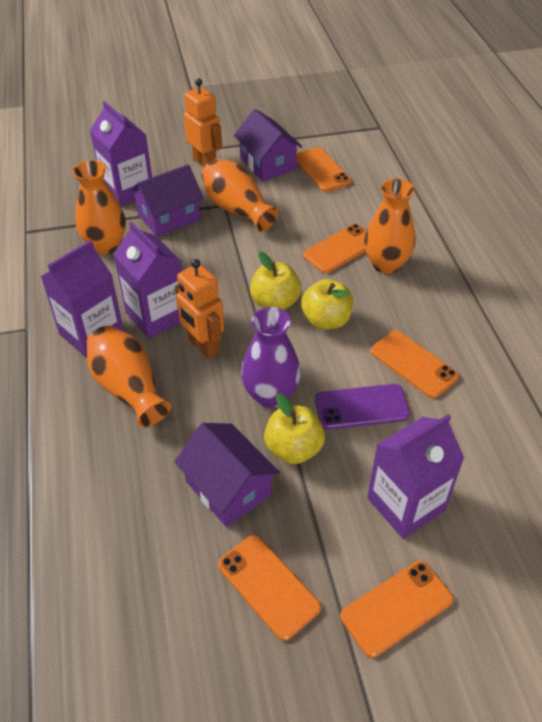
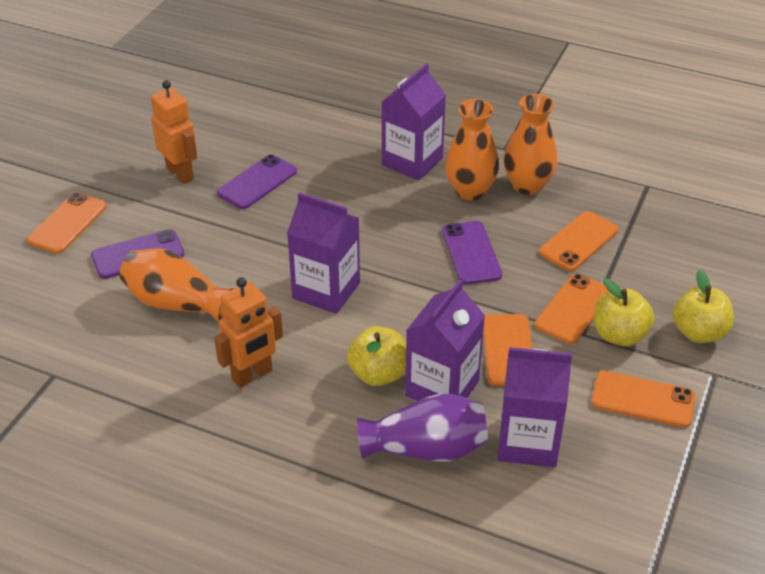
orange vase: [73,160,126,254] [87,326,171,427] [202,159,279,232] [364,178,415,274] = 4 -> [120,248,234,322] [445,99,499,200] [504,94,558,195] = 3
purple house: [129,164,204,237] [174,423,280,527] [234,109,302,181] = 3 -> none = 0
purple phone: [315,384,410,430] = 1 -> [91,229,184,279] [217,154,297,209] [442,221,502,285] = 3

